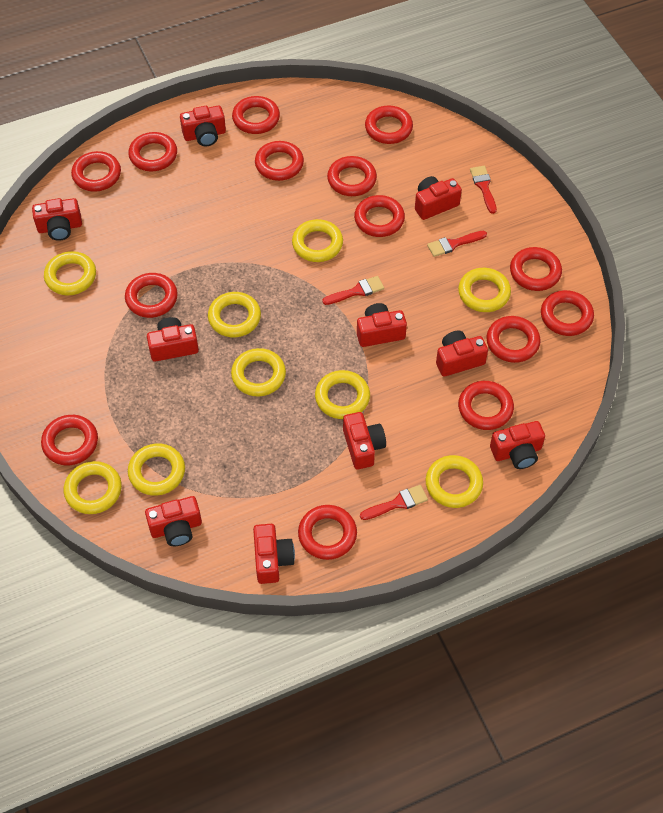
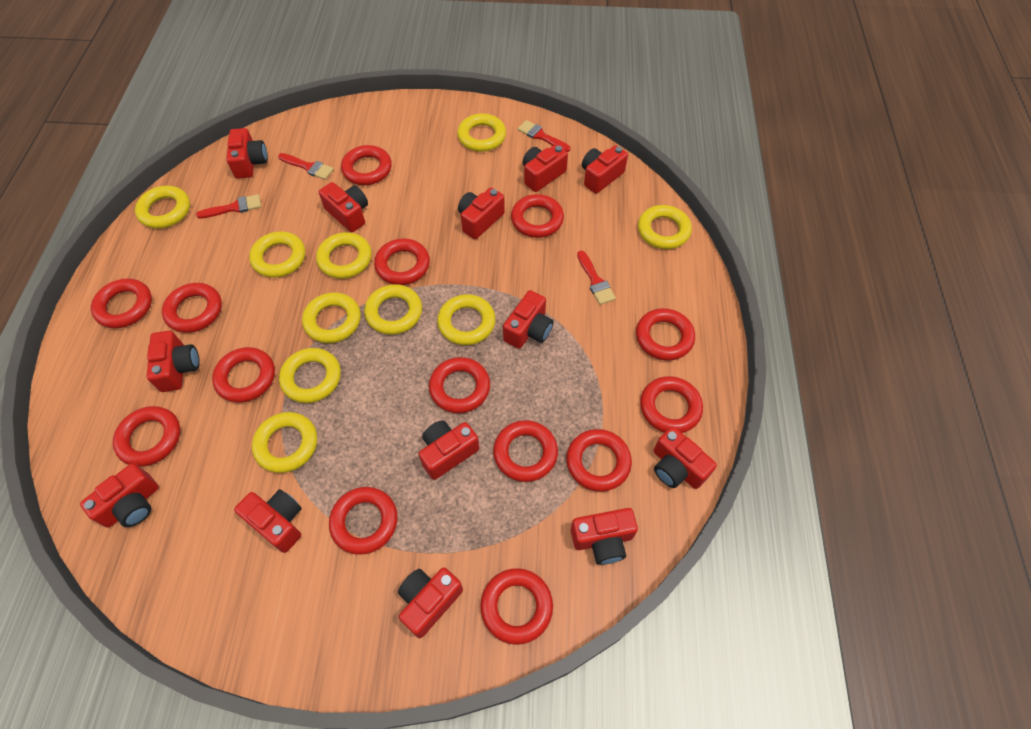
red camera: [32,198,82,241] [145,496,202,546] [147,317,199,362] [180,106,226,147] [253,524,295,584] [343,412,386,470] [357,303,407,347] [415,176,462,220] [436,331,488,377] [490,421,545,469] = 10 -> [80,463,159,528] [147,331,200,392] [226,128,268,179] [234,489,302,553] [319,182,368,232] [398,568,463,638] [419,420,479,480] [458,188,505,239] [503,290,553,349] [523,144,568,192] [571,508,638,565] [582,145,628,194] [653,427,717,489] = 13
yellow ring: [44,251,96,295] [64,461,122,514] [128,443,185,496] [208,292,261,337] [231,348,286,396] [292,219,343,262] [315,370,370,419] [425,455,483,508] [458,268,511,312] = 9 -> [135,186,190,229] [249,231,305,278] [252,412,317,473] [279,348,341,403] [302,292,361,343] [316,232,372,279] [364,284,422,335] [437,294,496,345] [457,113,506,152] [638,205,692,249] = 10

